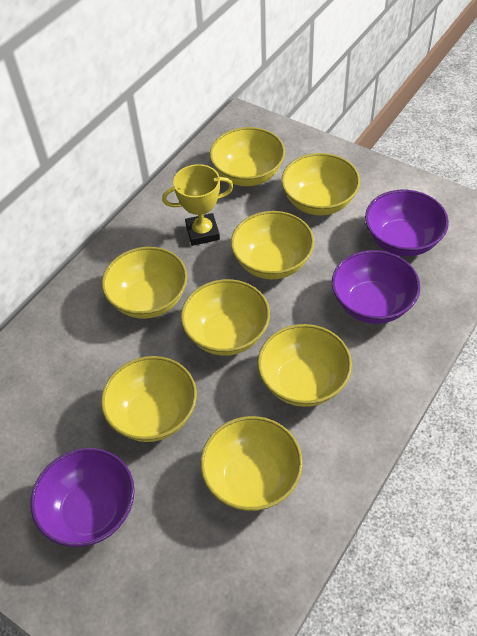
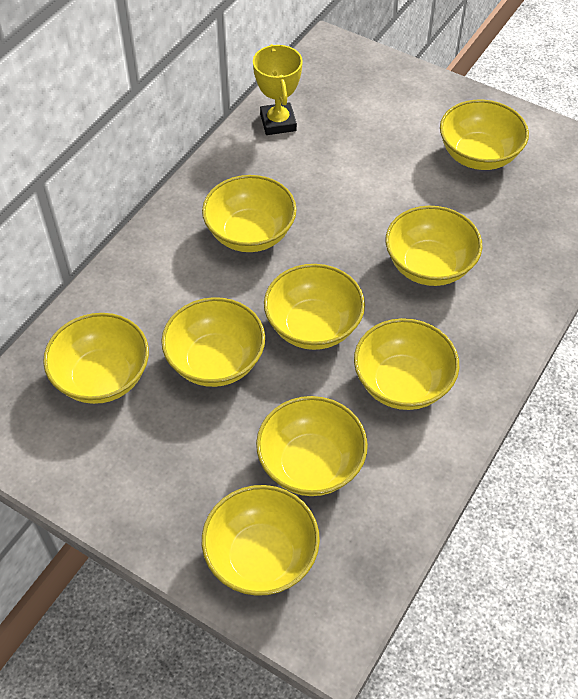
purple bowl: [30,448,135,547] [332,250,420,324] [365,190,449,256] = 3 -> none = 0
yellow bowl: [101,356,197,442] [102,247,187,319] [181,279,270,356] [200,416,303,511] [210,127,285,186] [231,211,314,279] [258,324,352,407] [281,153,360,215] = 8 -> [43,313,149,404] [161,297,265,387] [202,175,297,252] [202,485,320,596] [256,396,368,496] [264,264,365,350] [354,318,459,410] [386,206,482,286] [440,100,529,170] = 9

